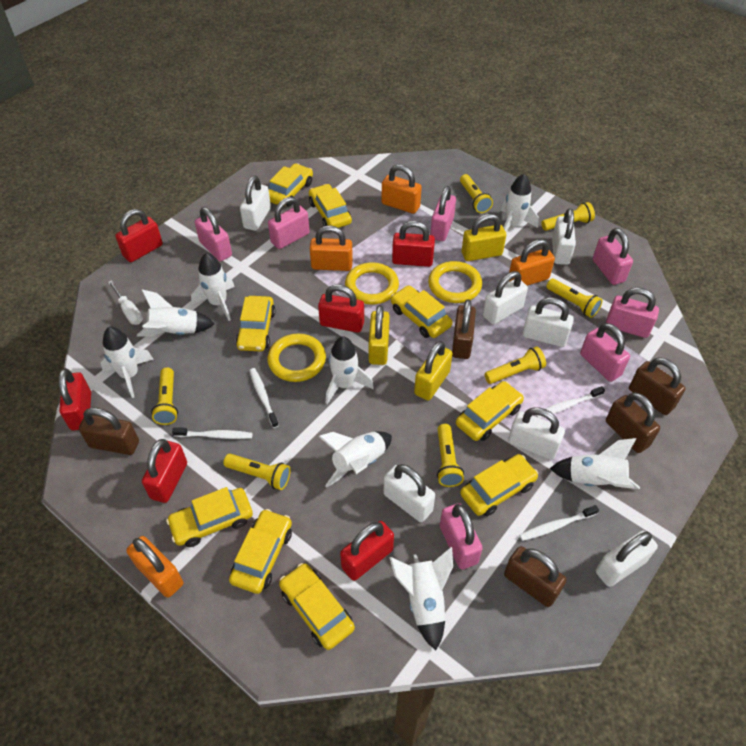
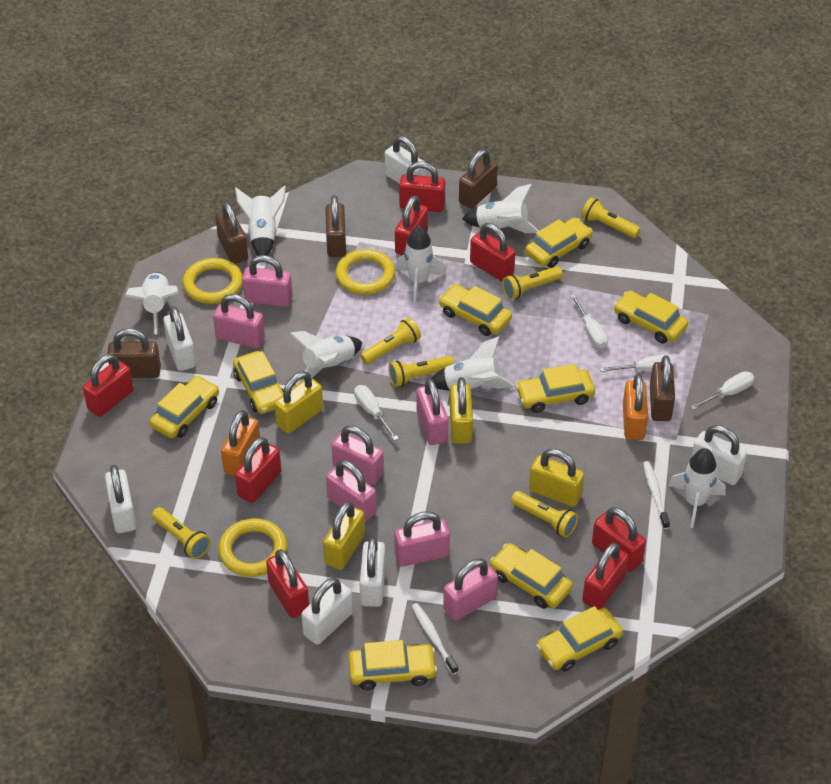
orange padlock: [126,536,183,598] [310,225,353,271] [381,164,422,214] [509,239,555,286] = 4 -> [221,410,260,476] [623,374,648,440] = 2
red padlock: [59,369,91,431] [115,209,163,262] [142,439,187,503] [318,284,364,333] [340,521,394,581] [392,221,435,267] = 6 -> [83,354,134,417] [235,437,281,503] [266,549,309,618] [395,195,428,255] [399,161,445,212] [470,223,515,281] [582,543,628,610] [592,507,646,572] = 8
white padlock: [240,176,271,231] [383,464,435,522] [483,271,528,325] [508,407,565,460] [523,297,574,347] [552,208,576,265] [596,531,658,587] = 7 -> [105,465,136,533] [163,306,196,371] [301,578,353,645] [360,537,386,607] [385,136,426,184] [692,425,747,485] = 6
white rocket: [100,327,154,398] [137,290,215,336] [191,253,235,321] [318,432,392,487] [326,337,374,404] [389,547,453,650] [501,174,539,233] [550,438,640,489] = 8 -> [125,272,178,335] [235,185,286,256] [289,331,362,385] [395,226,446,302] [431,336,514,391] [462,184,539,233] [668,448,726,528] = 7
white screwdriver: [108,280,143,325] = 1 -> [354,385,399,441] [570,294,608,349] [600,354,676,372] [691,371,755,410] = 4
white toothbrush: [172,427,252,439] [249,368,279,428] [519,505,599,541] [536,386,605,418] = 4 -> [412,603,458,674] [643,461,670,529] = 2
yellow flashlight: [151,367,178,425] [223,454,290,490] [437,424,464,487] [460,174,493,213] [485,346,546,384] [541,202,595,231] [546,279,602,318] = 7 -> [152,507,211,559] [360,318,421,365] [389,356,454,387] [502,266,563,300] [511,491,578,537] [581,197,641,238] = 6
yellow padlock: [369,305,390,365] [414,341,453,401] [462,214,506,261] = 3 -> [274,371,323,434] [323,501,365,570] [450,377,473,444] [529,449,584,507] = 4

